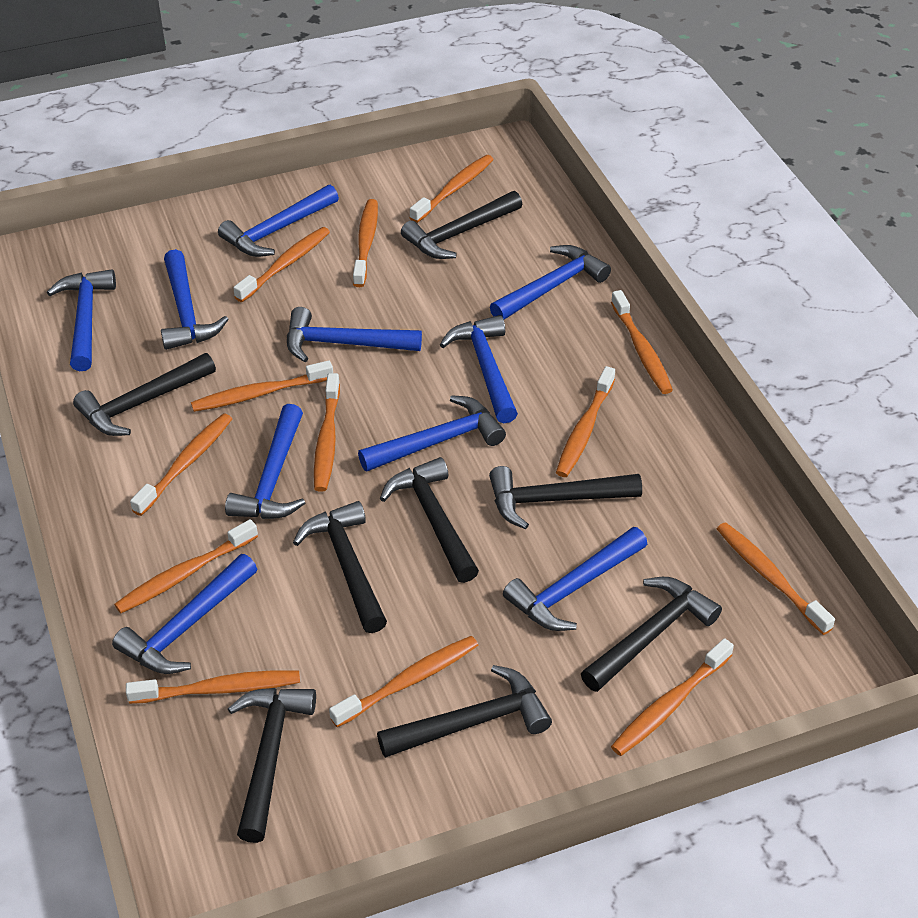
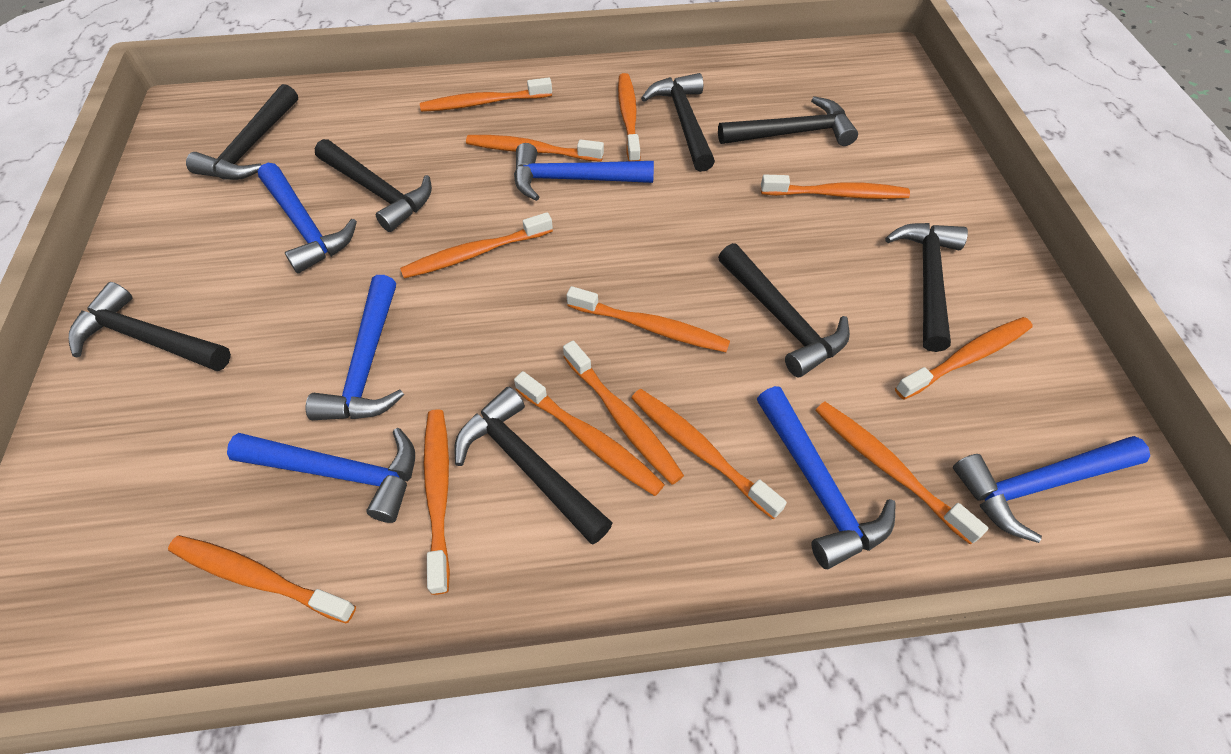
blue hammer: [47,269,116,371] [112,554,257,674] [161,249,229,350] [218,185,339,257] [225,404,305,519] [287,307,422,362] [358,395,506,472] [440,315,518,423] [490,245,611,320] [503,527,647,631] = 10 -> [227,428,415,523] [258,163,357,274] [306,275,404,420] [514,143,654,201] [757,386,896,569] [953,436,1150,543] = 6

